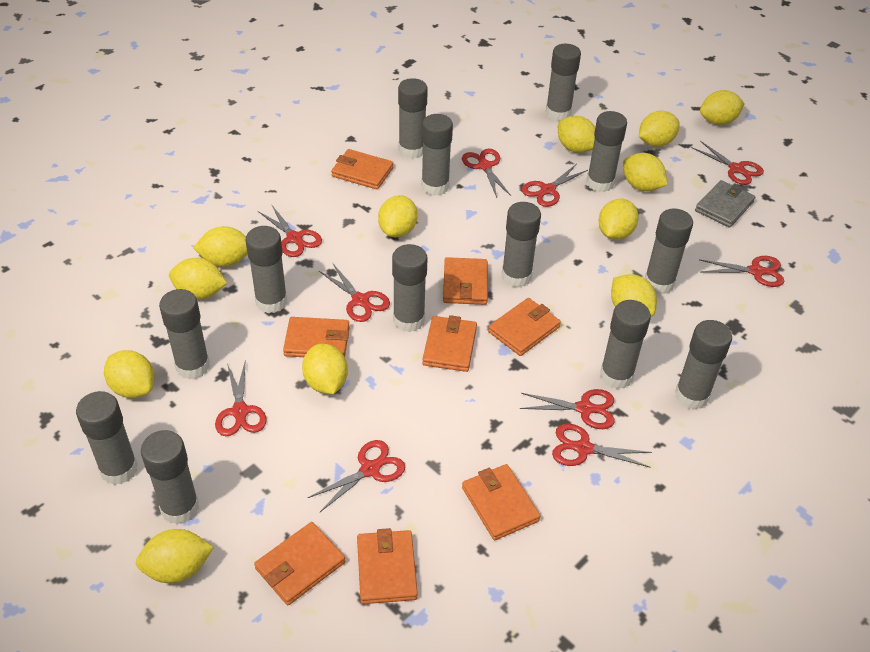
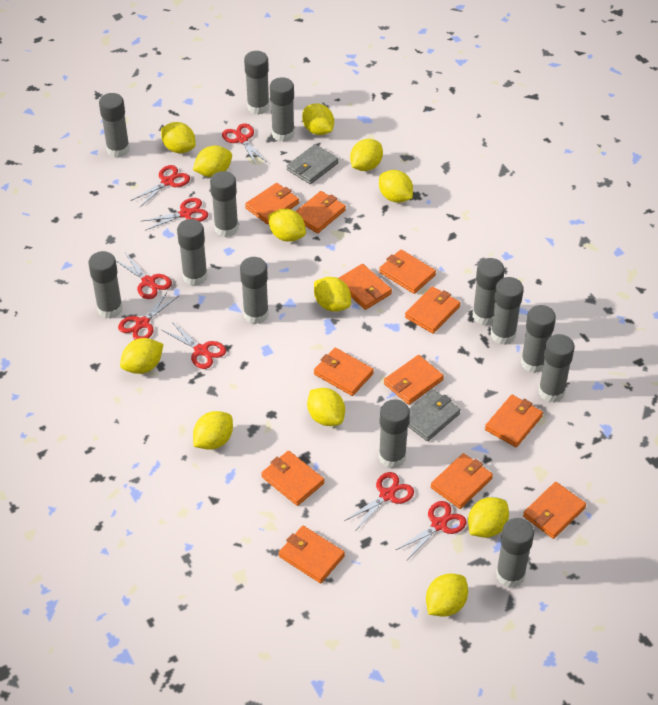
grey wallet: [695,180,755,228] = 1 -> [287,144,339,184] [408,389,461,441] = 2
orange wallet: [254,522,345,605] [283,317,350,357] [331,149,393,190] [357,528,418,604] [422,315,477,372] [443,257,488,305] [462,464,540,540] [488,298,561,356] = 8 -> [245,183,299,224] [261,451,324,506] [279,526,345,583] [296,191,346,233] [314,348,374,396] [339,264,392,310] [379,249,436,294] [384,355,444,405] [405,286,460,334] [431,453,493,509] [485,395,543,447] [523,482,586,539] = 12
red scissors: [215,362,267,436] [258,204,322,257] [308,440,405,513] [319,264,390,322] [462,149,511,198] [520,389,615,429] [522,164,588,207] [552,424,652,468] [691,141,764,185] [699,256,784,287] = 10 -> [116,253,172,299] [118,291,178,340] [131,165,190,207] [142,198,208,231] [162,321,226,369] [222,123,268,165] [345,472,414,530] [396,501,467,560] = 8

